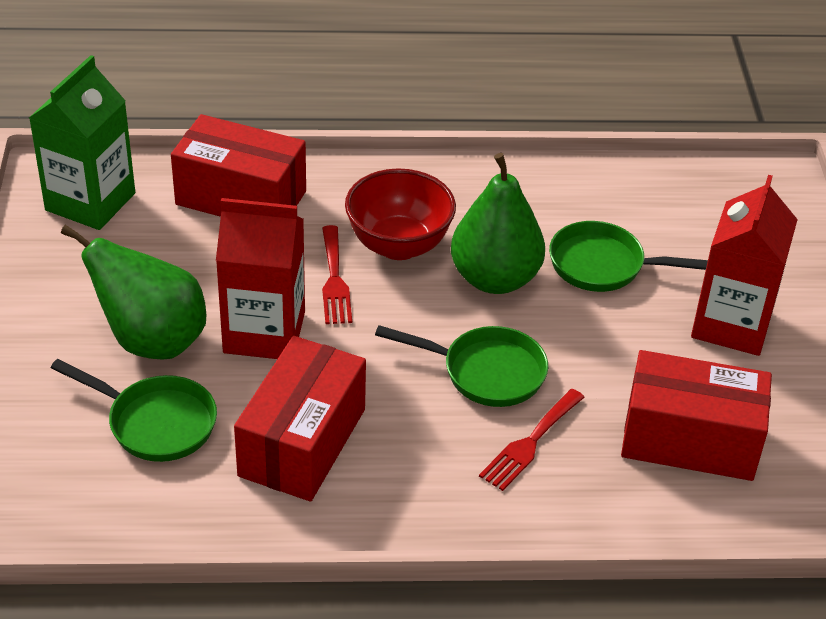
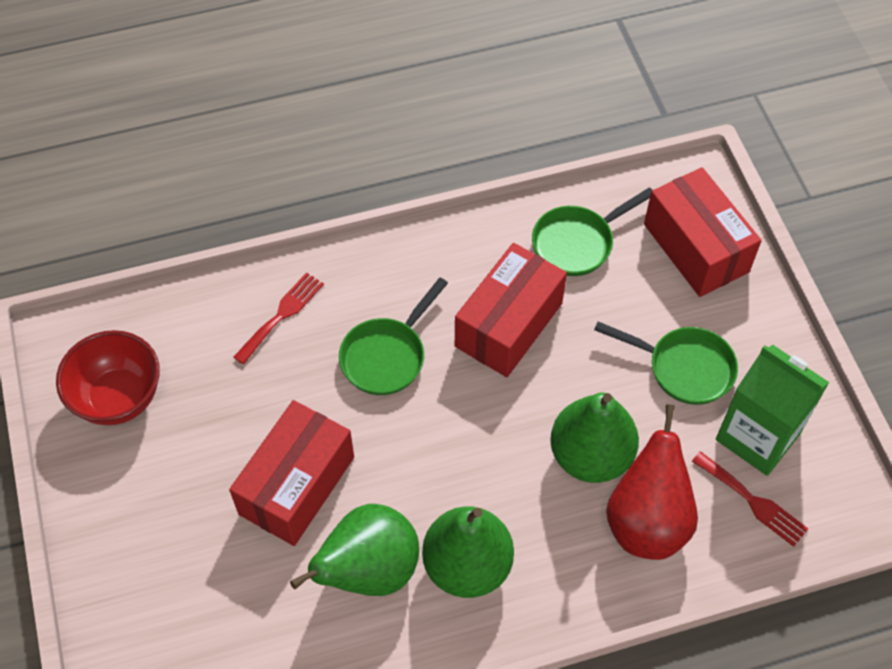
green pear: [61,225,206,360] [451,153,545,294] = 2 -> [290,504,419,596] [422,506,514,598] [550,393,639,483] = 3
red carton: [216,198,305,359] [691,175,798,356] = 2 -> none = 0
red pear: none = 0 -> [606,404,698,560] = 1

